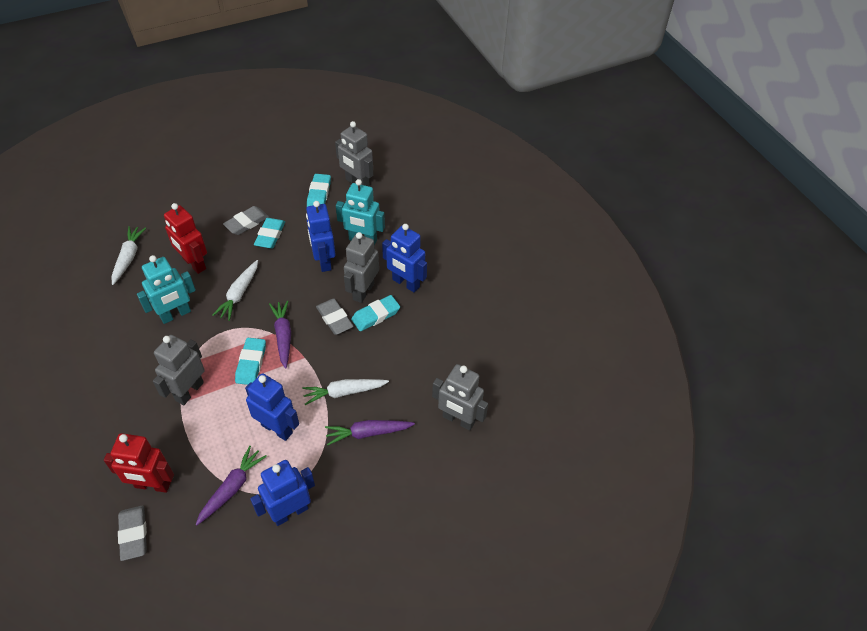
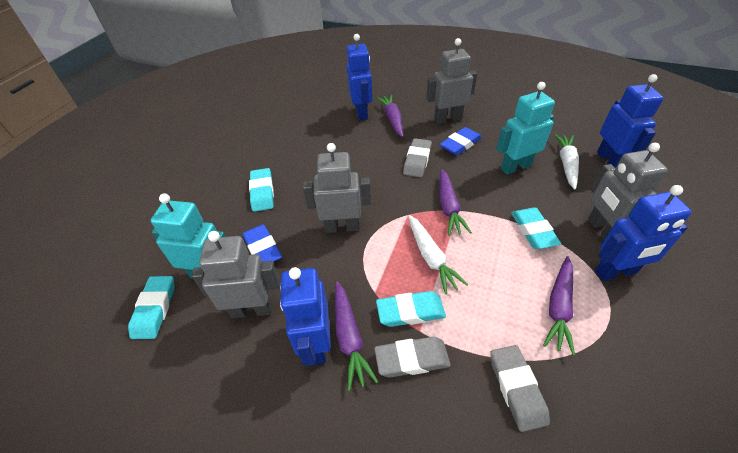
blue eraser: none = 0 -> [242,224,282,262] [440,127,482,155] = 2
purple carrot: [195,446,267,525] [269,301,291,369] [325,420,415,445] = 3 -> [335,281,378,391] [376,95,403,137] [440,169,472,235] [543,256,575,356] = 4
red robot: [104,433,174,493] [164,203,207,274] = 2 -> none = 0
white carrot: [111,226,146,285] [212,260,258,321] [302,379,389,405] = 3 -> [408,215,468,294] [553,134,579,190] = 2

